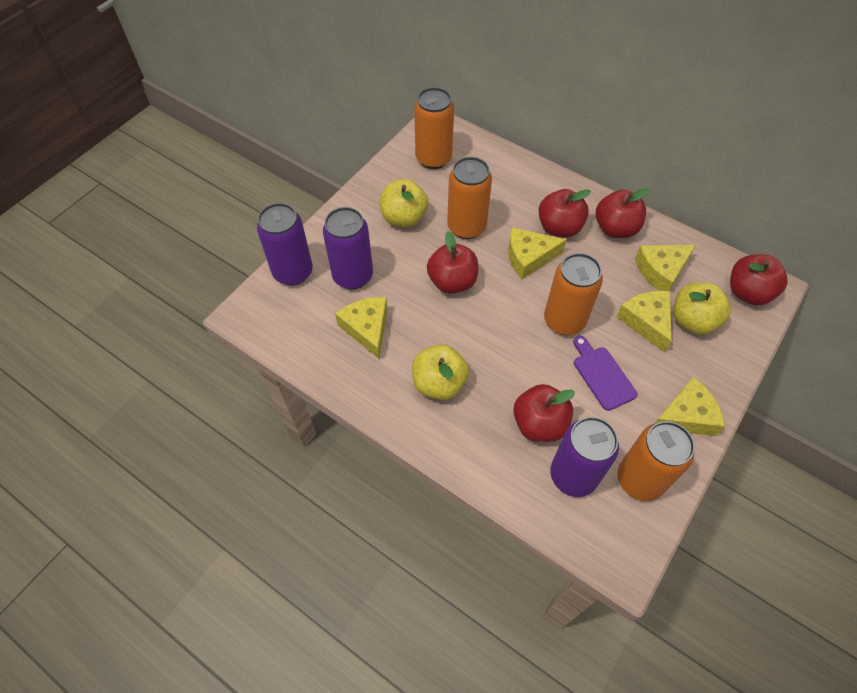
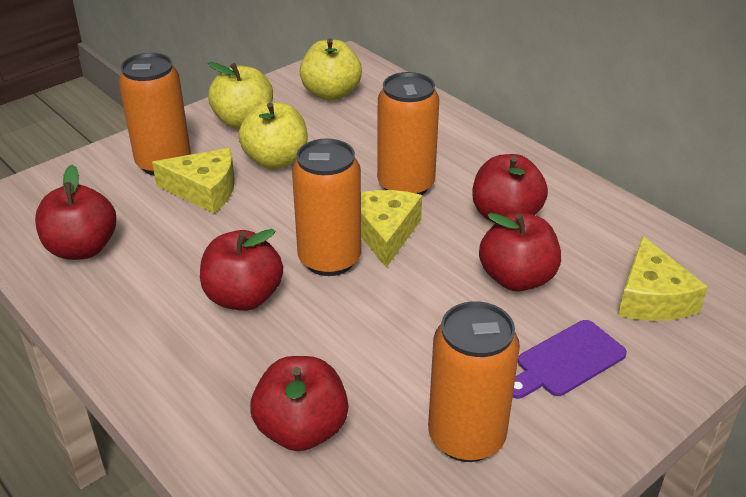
purple can: [257,203,313,285] [323,207,373,289] [550,417,619,497] = 3 -> none = 0
yellow cheese: [335,297,388,359] [508,228,566,279] [617,291,672,353] [635,245,696,291] [655,377,725,436] = 5 -> [152,148,235,213] [361,190,422,268] [618,236,708,321] = 3

